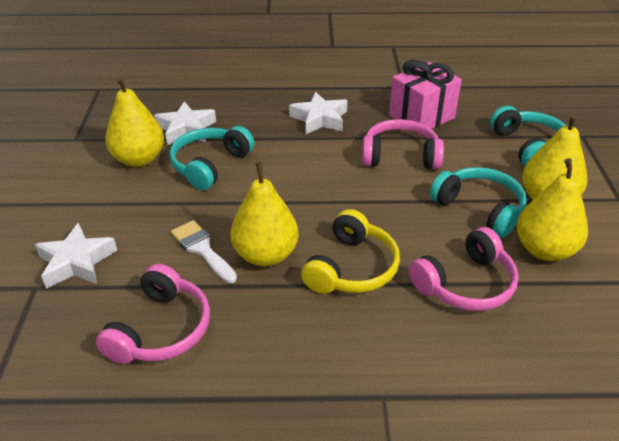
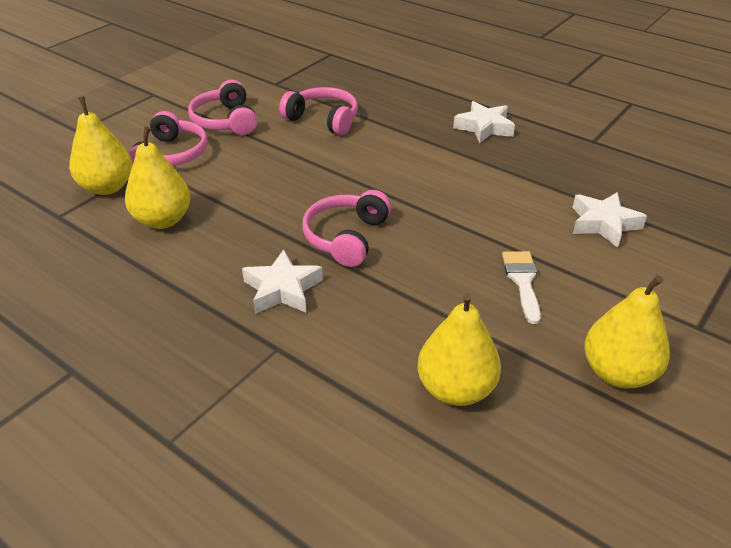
pink gift: [389,60,462,134] = 1 -> none = 0
pink headphones: [96,264,210,364] [362,119,444,169] [409,227,519,311] = 3 -> [128,111,208,166] [188,80,257,135] [279,87,358,135] [302,190,391,267] = 4
turquoise headphones: [170,126,254,190] [430,167,526,238] [490,106,567,166] = 3 -> none = 0
yellow headphones: [301,209,400,294] = 1 -> none = 0

